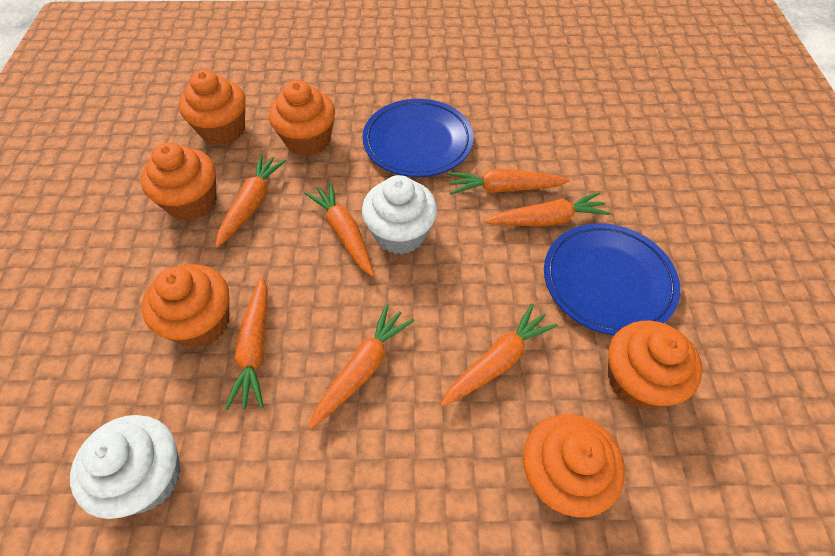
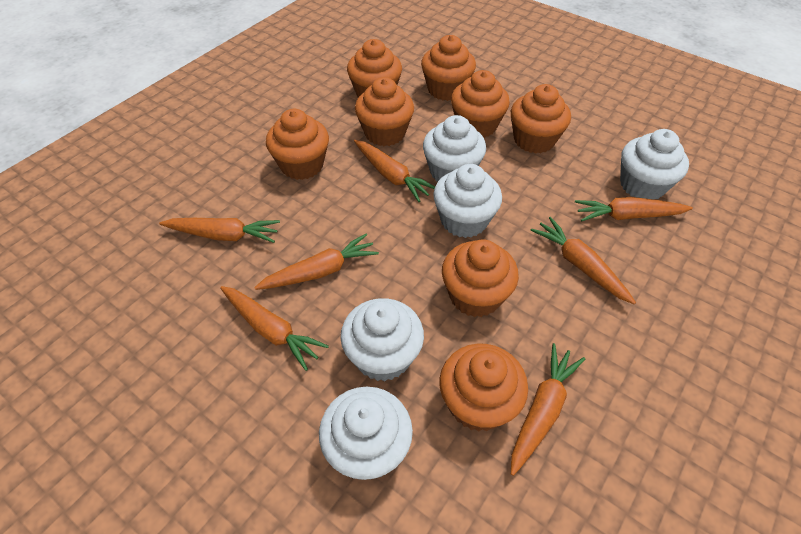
blue plate: [362,99,473,177] [544,223,680,335] = 2 -> none = 0
orange cupcake: [141,142,217,221] [142,264,229,348] [179,70,246,145] [269,80,335,156] [523,414,625,517] [608,321,702,409] = 6 -> [266,109,329,180] [347,39,402,97] [355,77,414,146] [421,35,476,101] [439,344,528,432] [442,239,519,317] [451,70,510,138] [511,84,571,154] = 8
white cupcake: [70,415,181,519] [362,175,437,254] = 2 -> [319,387,413,480] [340,298,424,381] [423,115,486,182] [433,164,502,238] [620,129,689,200] = 5

